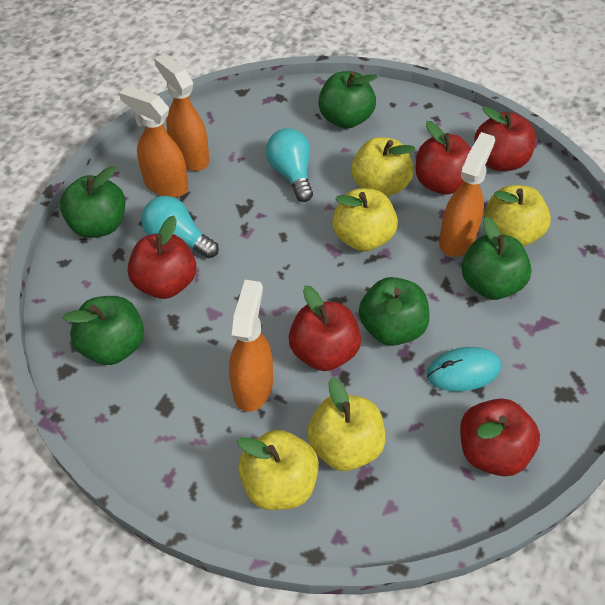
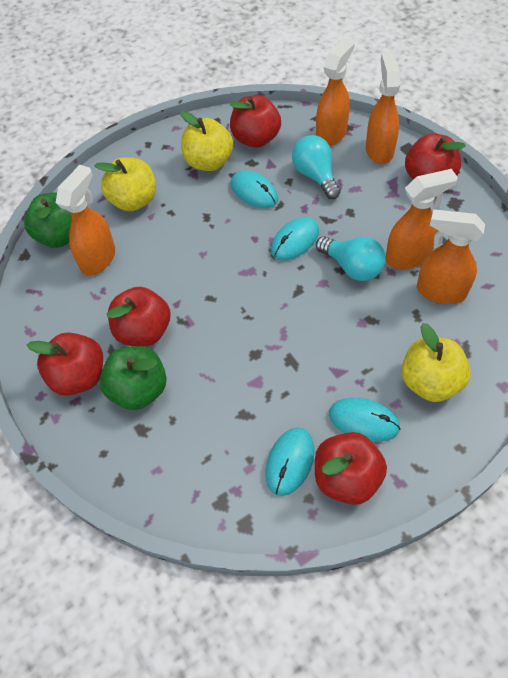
green apple: [60,166,125,238] [63,296,144,365] [318,71,377,129] [359,277,430,346] [462,216,532,300] = 5 -> [24,193,72,248] [100,346,167,410] = 2
orange spray bottle: [119,86,188,198] [154,54,209,171] [229,280,273,412] [439,132,495,257] = 4 -> [56,165,115,276] [316,38,355,146] [366,53,400,164] [386,169,458,269] [417,209,485,304] = 5
turquoise mouse: [426,347,501,391] = 1 -> [231,170,278,208] [265,427,315,496] [271,217,319,261] [329,398,400,442] = 4
yellow apple: [237,430,319,510] [307,377,386,471] [332,188,398,252] [351,137,415,197] [484,185,551,247] = 5 -> [94,157,156,211] [180,111,233,171] [401,323,471,402] = 3

